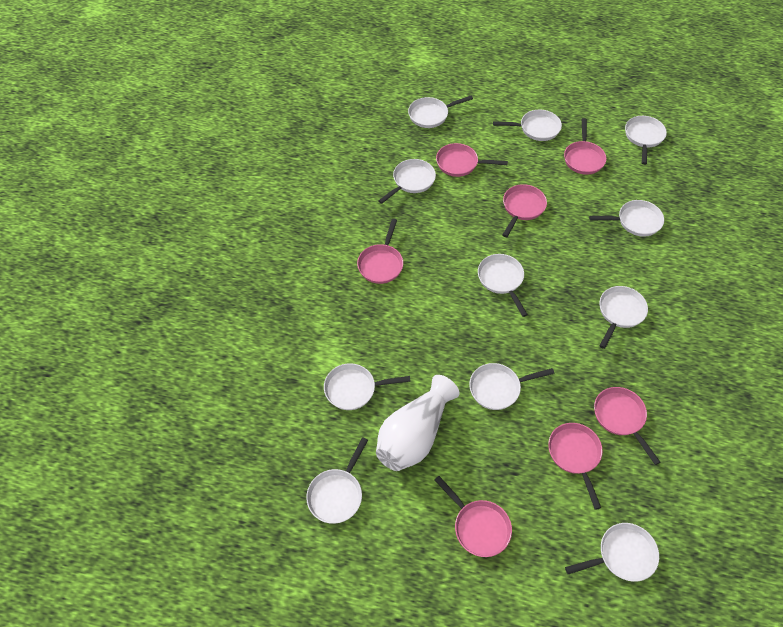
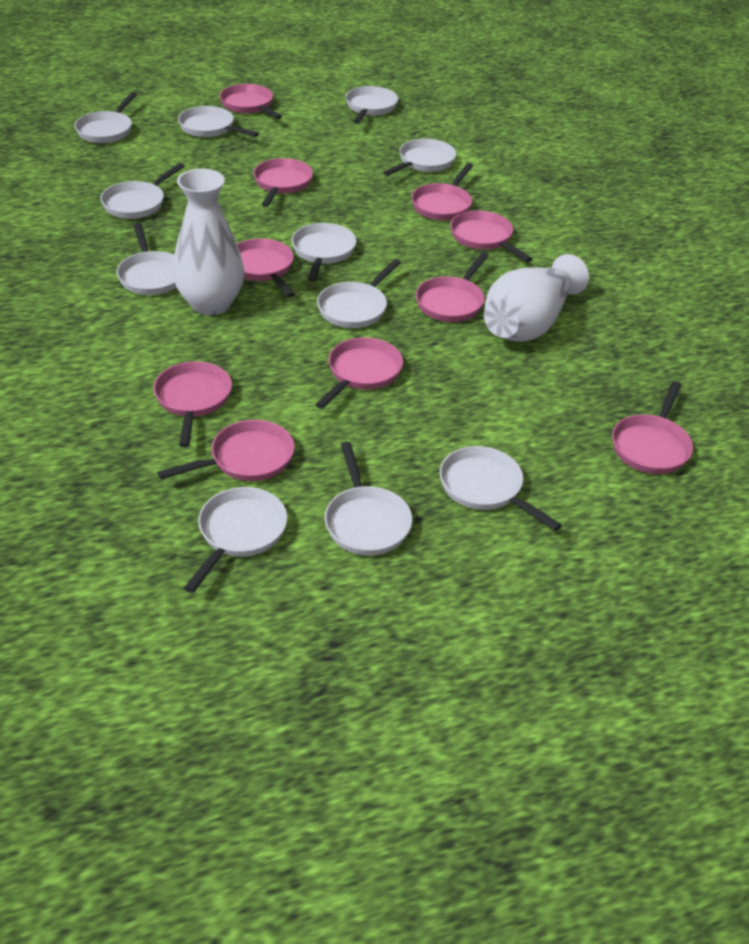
pink pan: [357,218,403,284] [435,476,512,557] [436,143,508,177] [502,184,547,237] [548,423,603,510] [564,118,606,175] [594,387,660,465] = 7 -> [153,361,232,447] [157,420,294,481] [220,84,282,119] [237,238,295,298] [253,158,313,207] [315,337,403,409] [411,163,473,220] [416,252,489,322] [450,210,532,262] [612,381,693,474] = 10
white vase: [376,375,459,471] = 1 -> [172,169,244,316] [484,254,589,342] = 2

